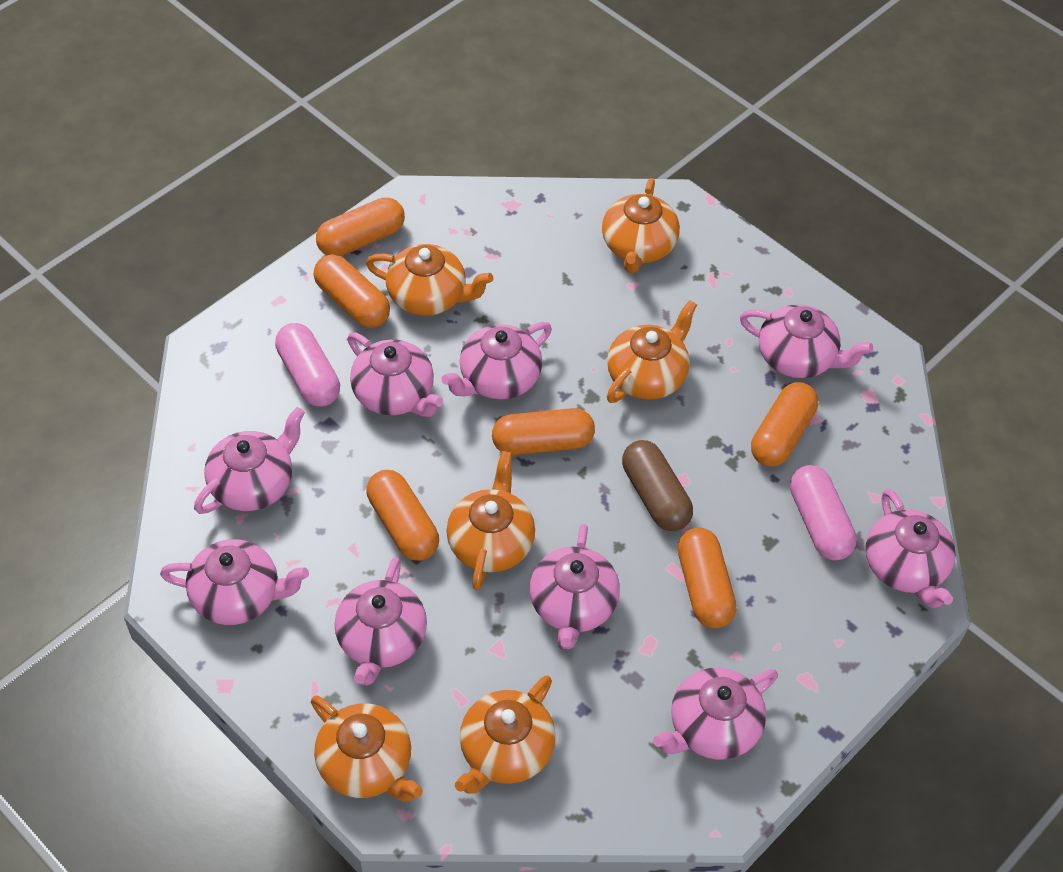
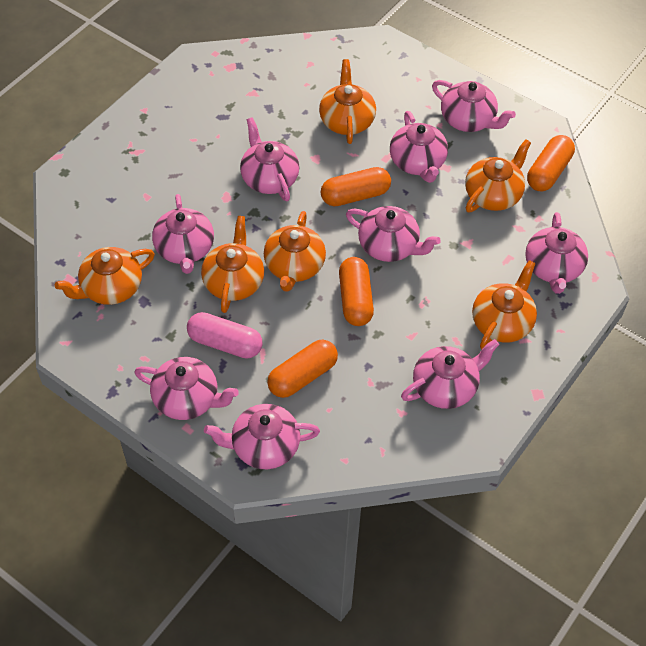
brown capsule: [622,440,693,531] = 1 -> none = 0
orange capsule: [314,254,390,328] [316,197,405,256] [366,470,439,561] [492,408,595,455] [678,527,736,628] [751,382,818,467] = 6 -> [267,340,338,398] [321,167,391,206] [339,257,374,326] [527,135,575,191] = 4
pink capsule: [275,323,340,407] [790,465,857,561] = 2 -> [187,312,263,359] = 1

